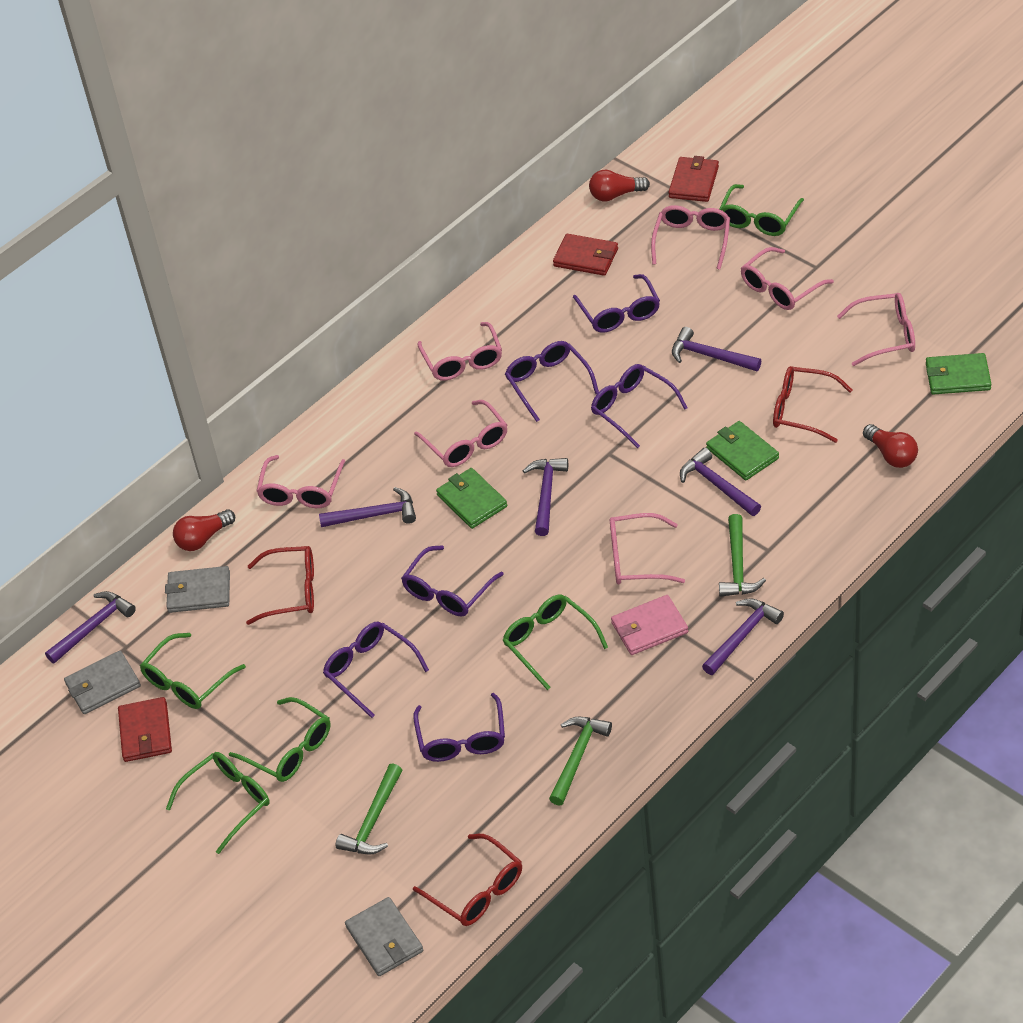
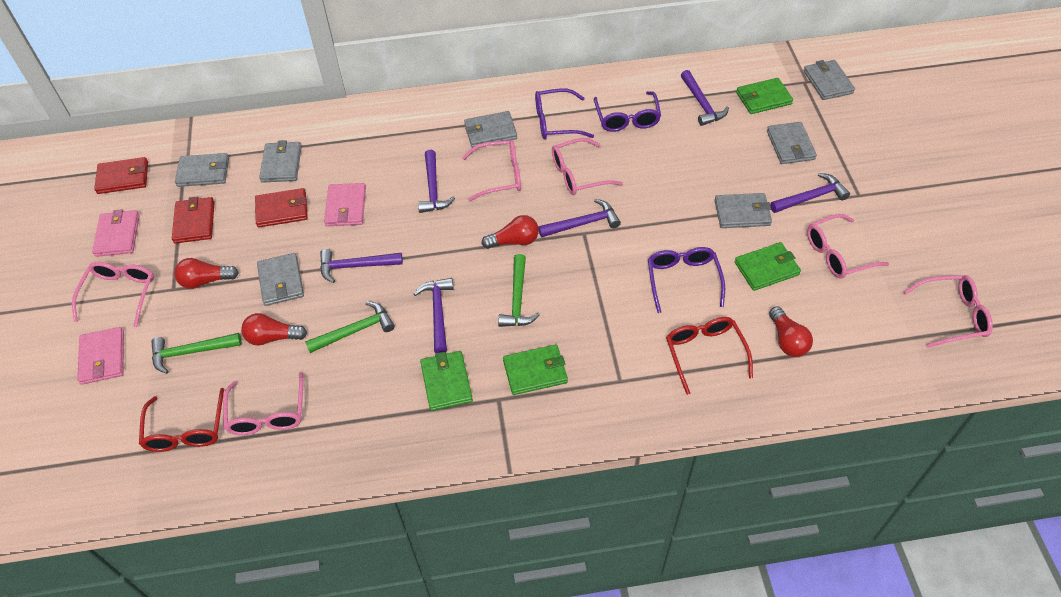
green glasses: [140,633,246,709] [166,752,270,854] [229,697,331,782] [502,594,608,690] [719,184,804,236] = 5 -> none = 0
green wallet: [436,468,507,529] [706,421,779,481] [926,353,991,394] = 3 -> [420,351,473,411] [503,344,568,395] [734,242,801,291] [736,78,793,114] = 4
grey wallet: [64,651,141,714] [165,566,230,613] [345,897,423,976] = 3 -> [175,153,229,187] [257,253,304,306] [259,140,302,183] [464,111,517,148] [714,193,772,228] [767,122,817,164] [803,60,855,100] = 7
pink glasses: [257,455,345,508] [414,400,507,467] [417,322,502,381] [610,513,685,585] [651,205,730,270] [741,247,834,310] [837,293,915,366] = 7 -> [72,262,154,327] [223,372,304,435] [462,140,521,201] [552,138,623,195] [807,214,889,279] [903,275,993,348] = 6
pink wallet: [611,595,688,655] = 1 -> [77,327,124,385] [92,209,140,257] [324,183,366,226] = 3
purple glasses: [323,622,429,718] [401,545,504,617] [413,693,505,762] [505,341,599,422] [573,274,660,332] [591,364,688,449] = 6 -> [535,88,594,139] [594,91,661,132] [648,247,725,313] = 3
red glasses: [246,546,314,625] [413,834,522,926] [773,366,852,443] = 3 -> [139,388,224,452] [666,317,753,395] = 2
red light bulb: [173,509,235,551] [589,170,650,201] [863,424,918,468] = 3 -> [174,258,239,289] [241,313,307,345] [482,215,539,249] [769,306,813,357] = 4

